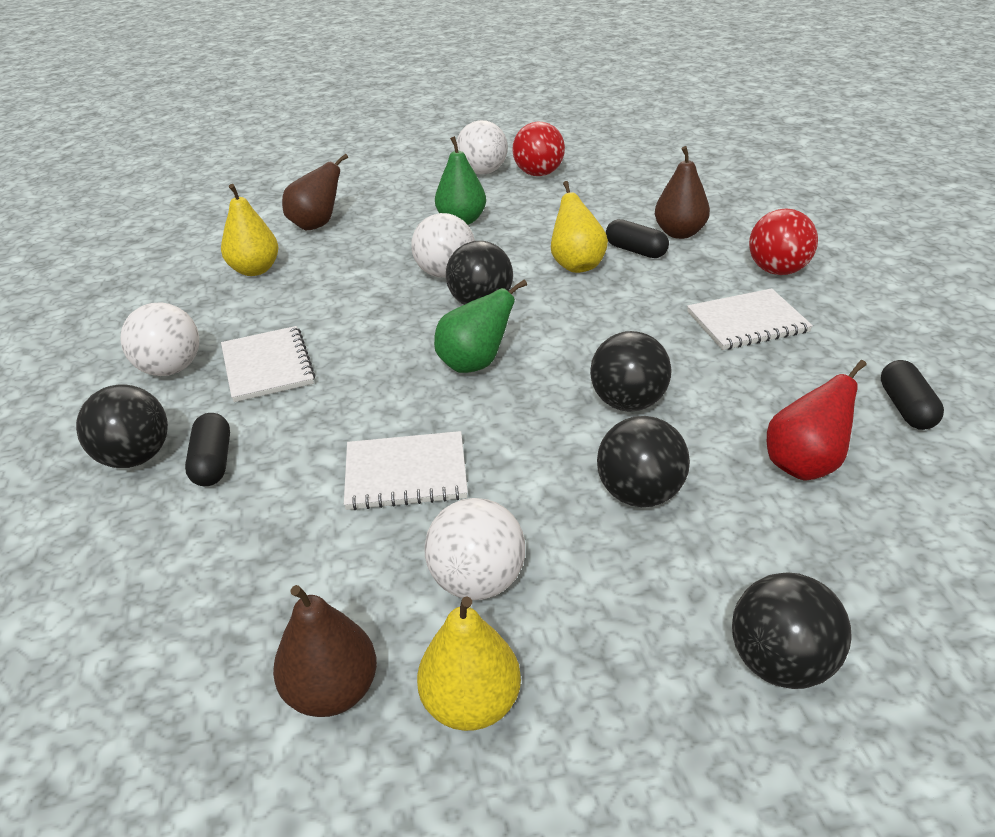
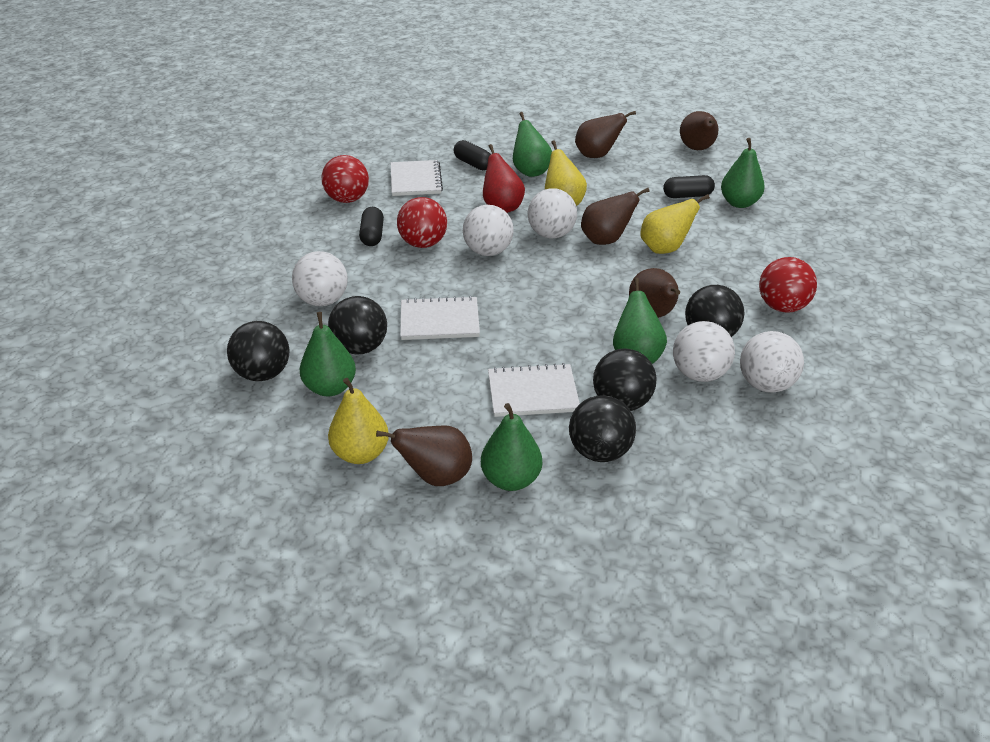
brown pear: [273,585,377,717] [282,154,348,230] [655,146,710,239] = 3 -> [376,425,472,486] [575,111,636,158] [581,188,650,245] [629,268,680,318] [680,111,718,150] = 5
green pear: [434,279,527,373] [435,136,486,225] = 2 -> [300,312,356,396] [481,403,542,491] [513,112,552,177] [613,278,667,364] [721,138,765,208] = 5
red ball: [512,122,565,176] [749,208,818,275] = 2 -> [322,155,369,203] [397,197,447,248] [759,257,817,313] = 3
white ball: [120,302,199,376] [411,213,475,278] [424,498,525,600] [457,120,508,174] = 4 -> [292,251,348,306] [463,205,514,256] [528,188,577,238] [673,321,735,382] [740,331,804,392] = 5

